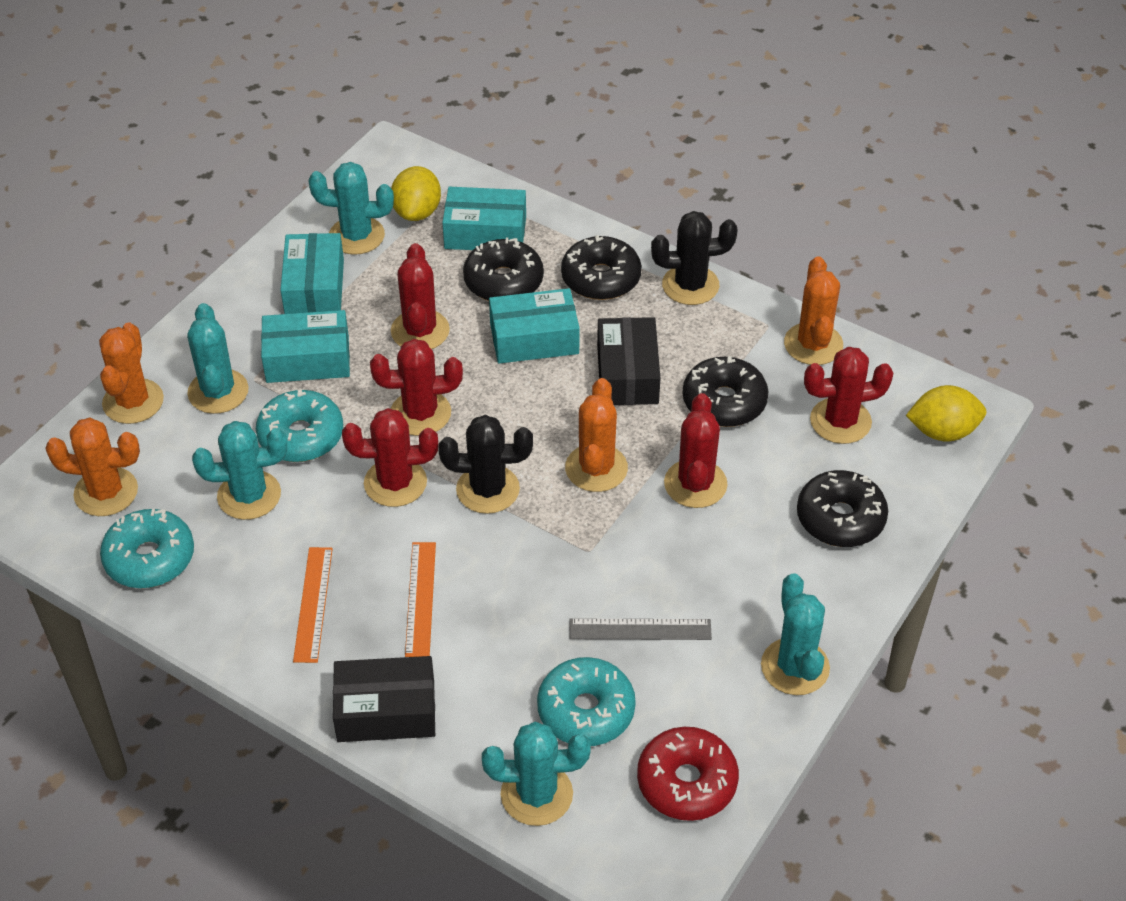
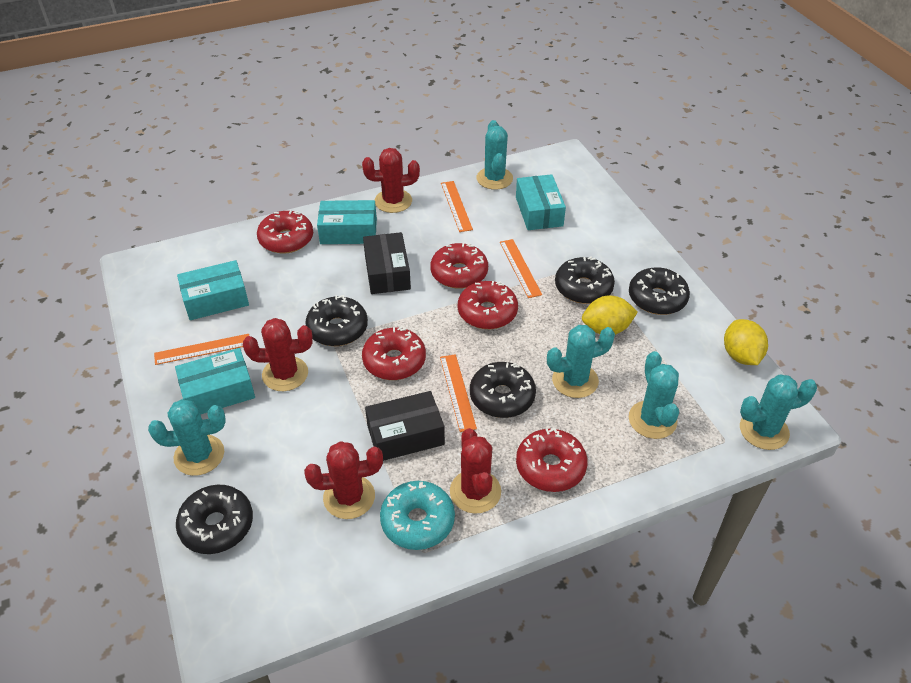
black cactus: [438,415,533,514] [651,211,738,305] = 2 -> none = 0
black donut: [463,238,544,301] [561,235,641,300] [683,356,769,427] [797,470,888,547] = 4 -> [176,485,253,554] [305,295,368,346] [470,362,536,418] [555,257,615,304] [629,267,690,315] = 5
grey ruler: [569,619,712,640] = 1 -> none = 0
orange cactus: [45,418,140,516] [99,323,164,424] [565,378,628,492] [784,256,843,365] = 4 -> none = 0
orange ruler: [293,547,333,663] [405,542,436,657] = 2 -> [154,334,249,365] [440,354,477,432] [441,181,473,232] [500,239,542,298] = 4
red cactus: [342,408,438,507] [370,339,463,436] [391,243,450,349] [664,393,728,508] [804,347,894,444] = 5 -> [243,318,313,391] [304,441,383,519] [362,148,420,213] [450,428,501,514] = 4
red donut: [637,727,739,821] = 1 -> [257,210,313,254] [362,326,426,380] [430,243,488,289] [458,281,518,329] [516,428,588,492] = 5
turquoise donut: [100,509,194,588] [256,389,343,462] [537,657,636,746] = 3 -> [380,481,455,550] = 1

